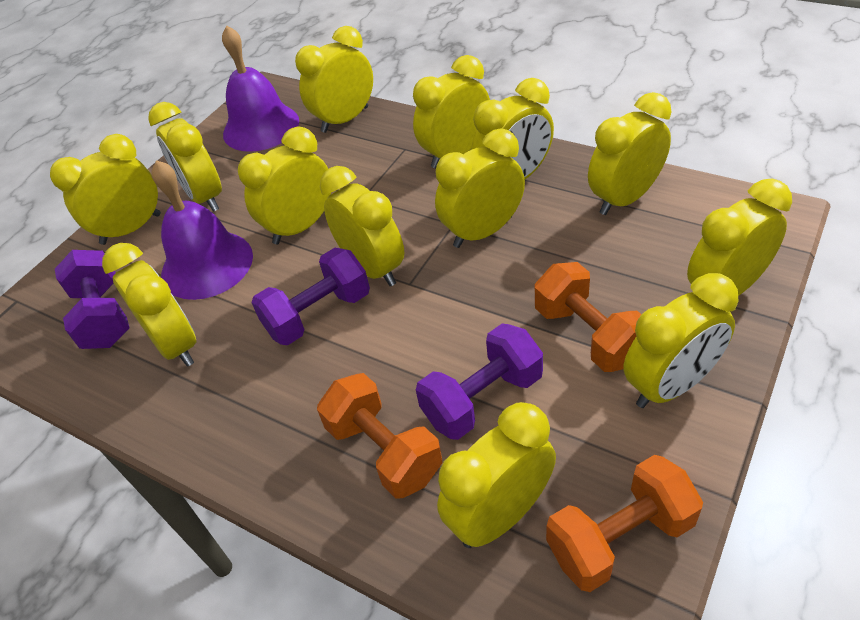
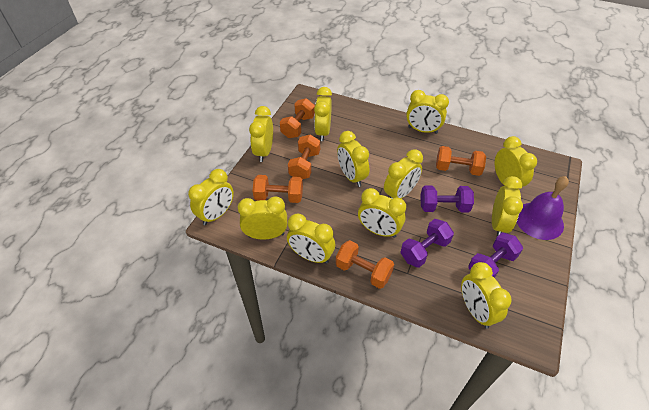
orange dumbbell: [317,373,442,499] [535,262,641,372] [546,455,703,592] = 3 -> [253,175,303,203] [280,98,315,138] [288,134,320,179] [336,240,394,289] [436,146,486,176] = 5
purple bell: [151,160,253,300] [222,25,299,152] = 2 -> [517,176,569,240] = 1
yellow clock: [50,134,161,245] [102,243,196,367] [148,102,222,212] [238,127,331,244] [295,26,373,133] [320,166,404,286] [413,55,490,168] [435,128,525,248] [437,402,556,548] [471,78,554,179] [588,92,671,215] [623,273,738,408] [687,179,792,296] = 13 -> [188,169,234,225] [238,197,287,239] [249,106,273,162] [287,213,335,264] [314,87,332,141] [337,131,370,187] [358,188,406,238] [384,149,423,199] [406,90,449,134] [461,262,512,329] [492,176,523,236] [495,136,537,187] = 12

